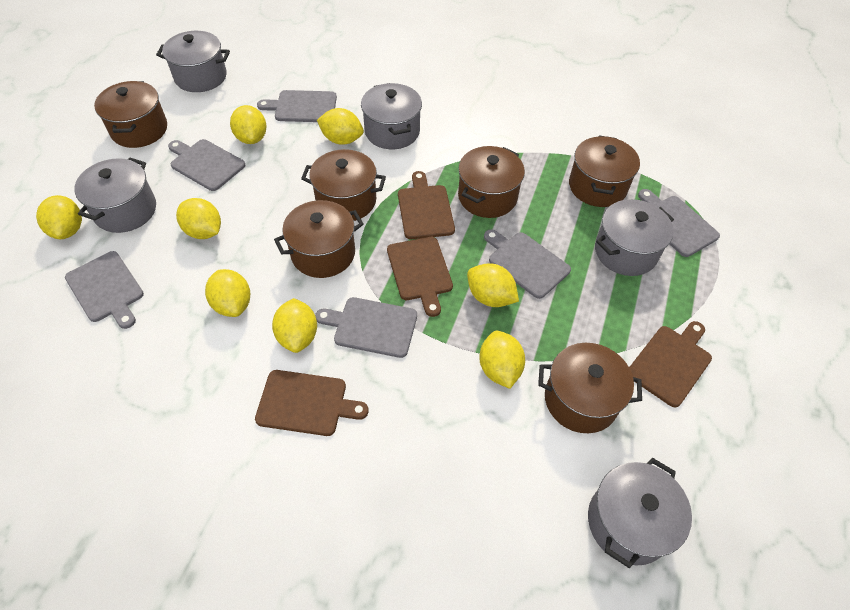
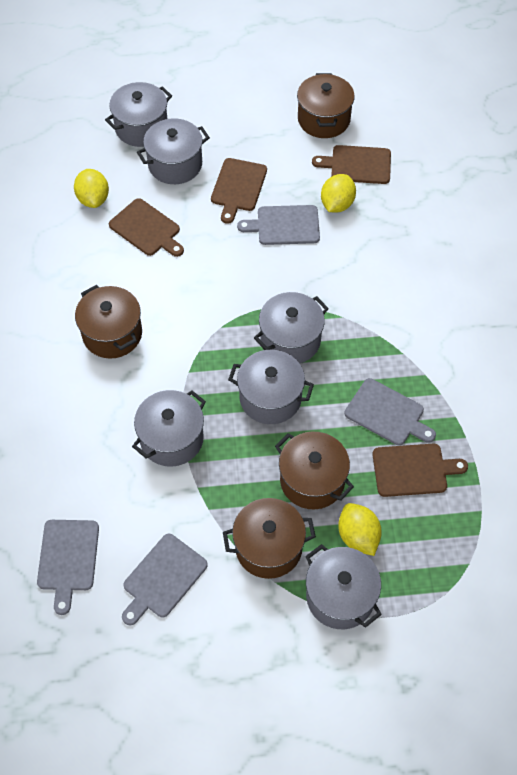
brown pot: [94,81,167,148] [274,200,364,278] [301,149,386,221] [458,146,525,218] [538,343,642,433] [569,135,640,207] = 6 -> [75,285,142,359] [223,498,316,579] [275,431,354,509] [297,73,355,138] = 4
grey cutting board: [65,251,144,329] [168,139,246,191] [257,90,337,122] [315,297,417,358] [484,229,571,299] [638,189,720,257] = 6 -> [37,520,99,615] [122,534,208,625] [237,205,320,245] [345,378,436,445] = 4
grey pot: [74,158,156,233] [156,31,230,92] [361,83,422,149] [588,458,692,568] [595,199,674,276] = 5 -> [105,82,172,147] [132,390,206,467] [137,118,210,184] [228,350,314,424] [254,292,329,363] [305,544,382,629] = 6
yellow lemon: [36,195,82,239] [176,198,221,239] [205,269,250,317] [230,105,266,144] [272,298,317,353] [317,108,364,144] [467,263,519,307] [479,331,525,389] = 8 -> [74,169,109,208] [321,174,356,213] [338,503,382,556] = 3

